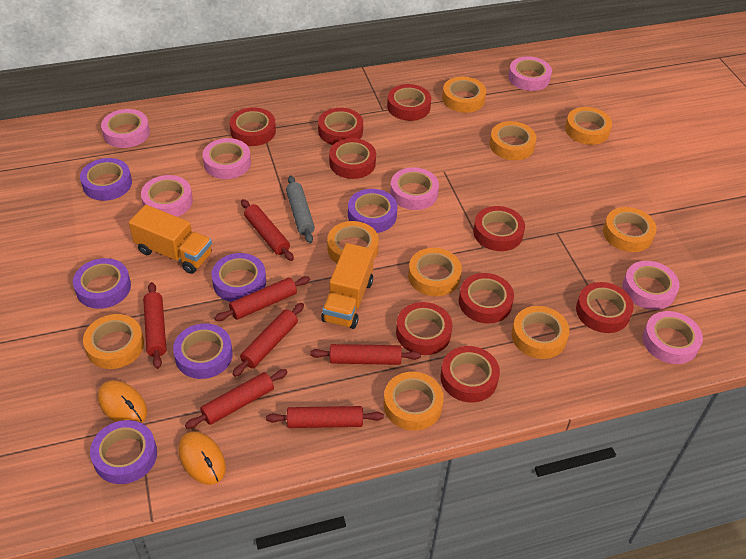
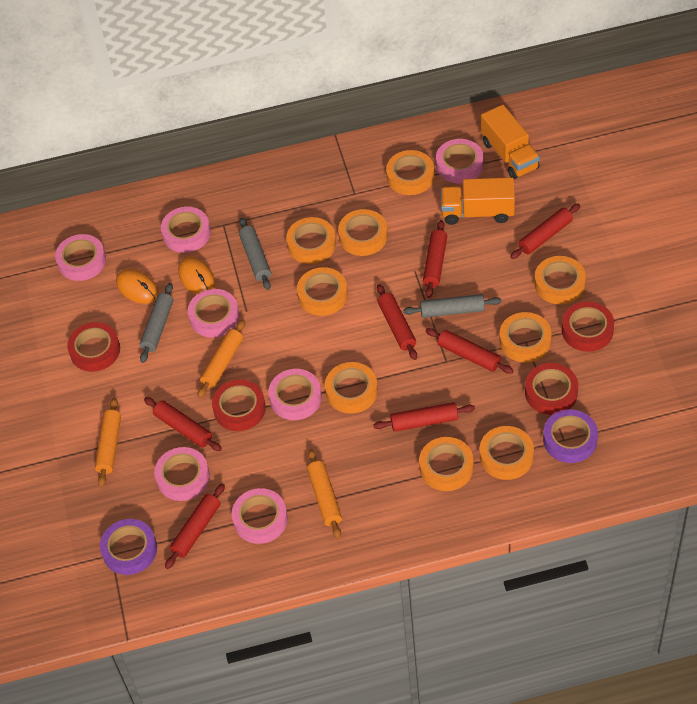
grey rolling pin: [286,176,315,243] = 1 -> [140,283,173,363] [239,218,271,290] [403,294,502,318] = 3
orange rolling pin: none = 0 -> [95,398,121,487] [198,319,245,398] [307,449,342,539] = 3
purple tape: [73,258,131,309] [80,158,132,201] [90,420,157,484] [173,323,233,379] [211,253,266,302] [348,189,397,233] = 6 -> [100,519,157,575] [543,409,598,463] = 2
red tape: [230,107,276,146] [318,108,363,145] [329,138,376,179] [387,84,431,121] [396,302,452,355] [440,346,500,403] [459,273,514,324] [473,206,525,251] [576,282,634,333] = 9 -> [67,322,120,372] [212,379,266,431] [525,363,578,415] [562,301,614,352] = 4

